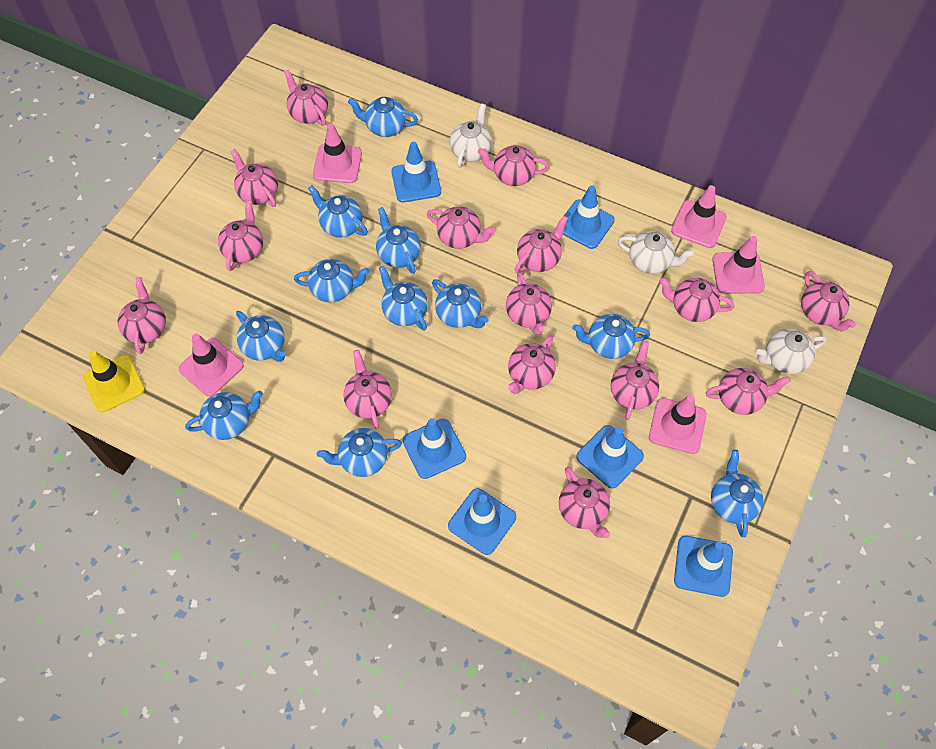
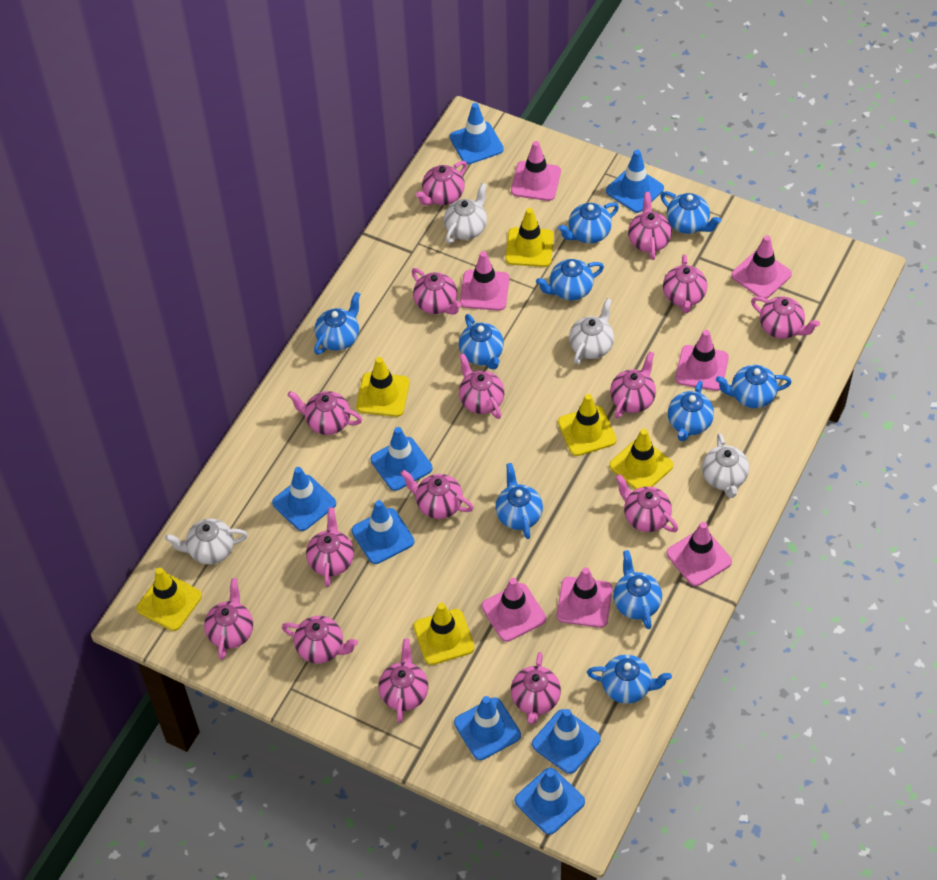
blue teapot: [185,390,263,440] [236,311,285,362] [294,259,370,303] [308,185,368,238] [317,428,402,477] [348,97,418,137] [376,207,421,274] [379,266,428,330] [432,279,489,328] [572,314,650,359] [711,450,763,537] = 11 -> [314,292,360,354] [459,314,504,370] [495,463,543,539] [536,259,604,301] [558,202,619,243] [587,655,672,704] [613,550,662,629] [660,191,721,234] [668,381,714,441] [716,365,792,408] = 10
blue traffic cone: [391,142,441,203] [402,418,466,479] [448,488,516,555] [563,185,615,249] [576,425,644,489] [674,536,733,597] = 6 -> [272,467,336,531] [352,500,414,564] [370,427,432,491] [450,103,504,164] [454,696,521,760] [515,768,585,835] [532,709,601,774] [606,150,664,213] = 8
pink traffic cone: [179,334,244,396] [313,123,362,183] [649,395,707,454] [671,185,727,248] [712,236,765,294] = 5 -> [460,251,510,311] [482,578,546,642] [511,141,561,201] [557,567,612,628] [666,522,732,586] [675,330,729,391] [731,235,792,299] = 7
white teapot: [450,103,492,168] [618,231,694,274] [756,329,827,374] = 3 -> [165,519,248,564] [444,183,487,243] [569,298,614,364] [702,433,749,498] = 4
yellow traffic cone: [83,351,145,412] = 1 -> [137,567,202,631] [356,357,410,417] [413,603,474,665] [505,208,554,267] [558,394,617,456] [609,429,673,490] = 6

